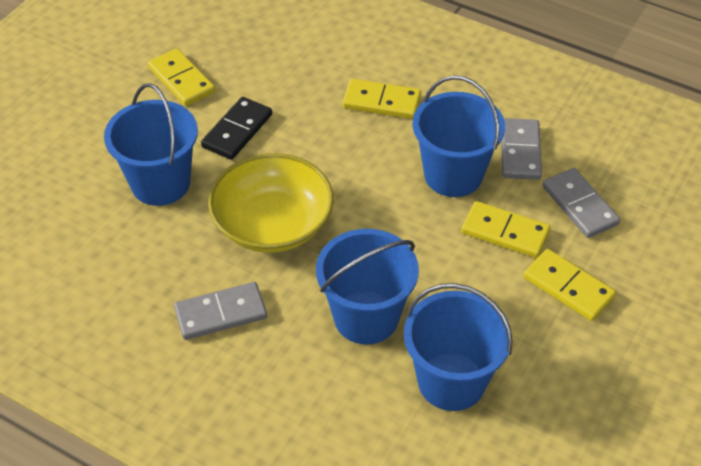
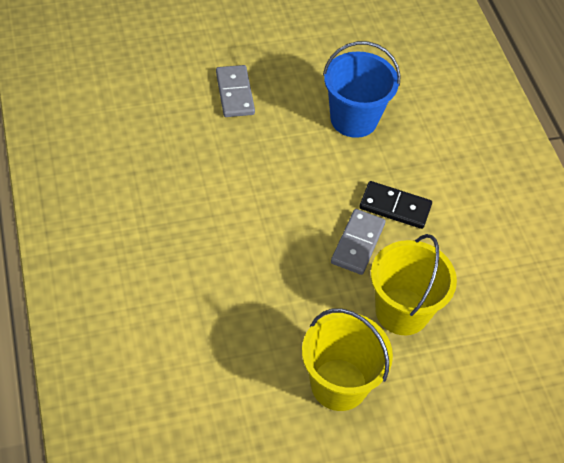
blue bucket: [104,83,198,206] [316,229,419,344] [404,283,513,411] [412,75,505,197] = 4 -> [323,41,401,138] = 1
grey domino: [174,282,267,340] [501,118,542,180] [542,168,620,238] = 3 -> [216,65,255,117] [331,209,386,275] = 2
yellow bowl: [208,153,334,253] = 1 -> none = 0
yellow bucket: none = 0 -> [302,309,393,411] [371,234,457,335] = 2
yellow domino: [148,48,215,106] [343,79,421,119] [461,201,550,258] [523,249,616,321] = 4 -> none = 0

